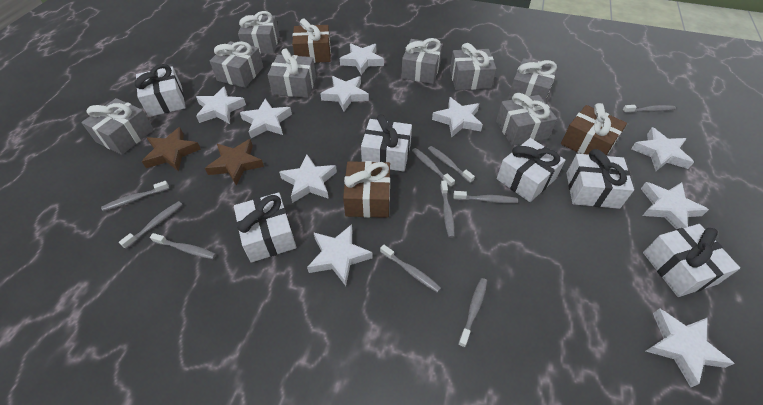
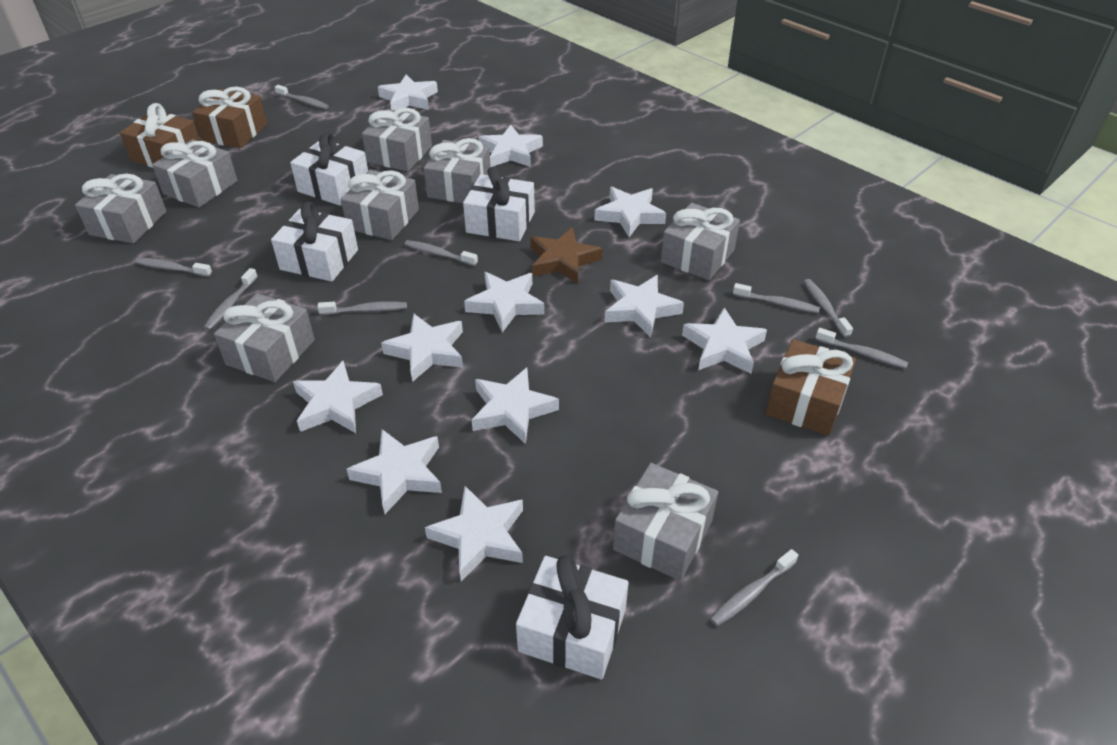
brown star: [142,127,201,171] [205,139,264,185] = 2 -> [530,227,603,284] = 1
grey toothbrush: [101,181,170,211] [119,201,182,249] [150,233,216,259] [380,245,441,293] [412,148,455,187] [428,146,475,183] [440,181,455,238] [453,191,518,203] [458,278,487,348] [622,105,676,113] = 10 -> [135,258,212,277] [203,268,258,330] [275,85,329,109] [318,301,407,315] [404,240,478,266] [710,549,798,626] [733,283,820,313] [803,279,853,338] [815,328,908,369] = 9
white gift: [135,64,185,117] [234,193,296,263] [361,114,412,172] [497,138,565,202] [566,149,634,209] [643,224,740,297] = 6 -> [271,202,358,282] [290,132,368,206] [463,166,535,241] [516,555,629,679] = 4
white star: [196,86,246,124] [240,98,292,138] [279,155,337,203] [307,224,373,286] [320,76,369,111] [340,43,384,75] [432,97,483,137] [631,127,694,171] [641,182,709,229] [646,308,735,387] = 10 -> [293,361,383,433] [346,429,442,514] [378,74,438,110] [381,314,463,382] [425,486,523,581] [464,272,544,333] [472,368,559,444] [479,125,543,167] [594,187,666,237] [605,275,684,338] [682,308,767,374] = 11

